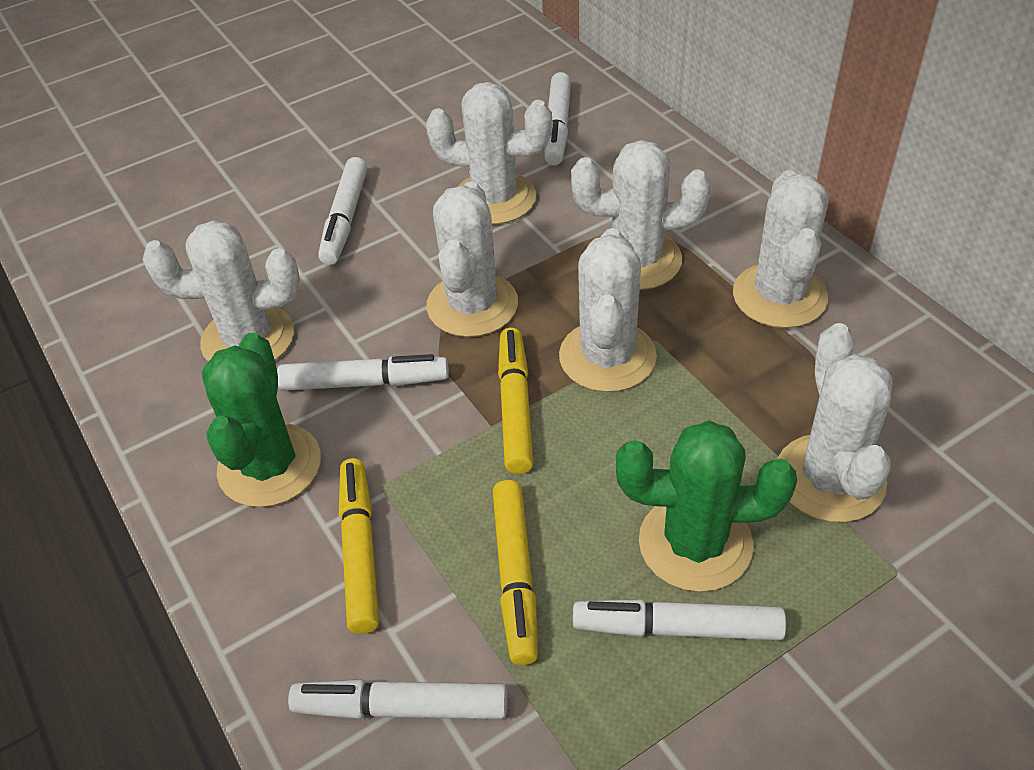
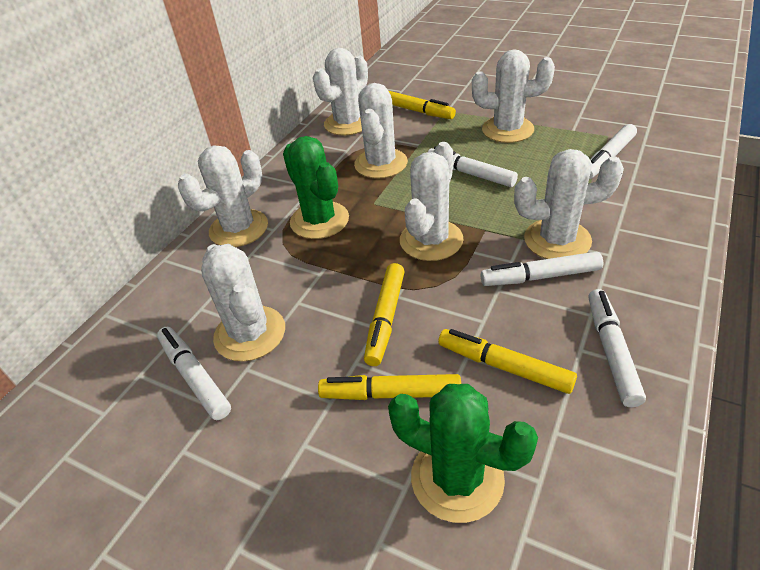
yellow marker: [339,458,379,634] [493,480,538,665] [498,328,533,474] = 3 -> [318,374,461,400] [364,263,405,366] [389,91,456,119] [438,329,577,394] = 4

